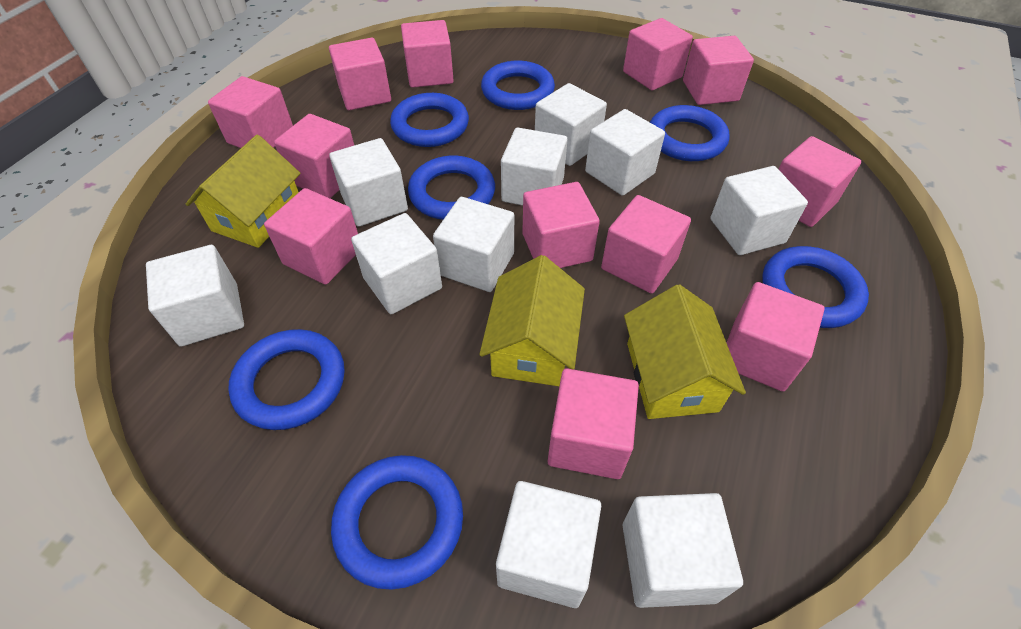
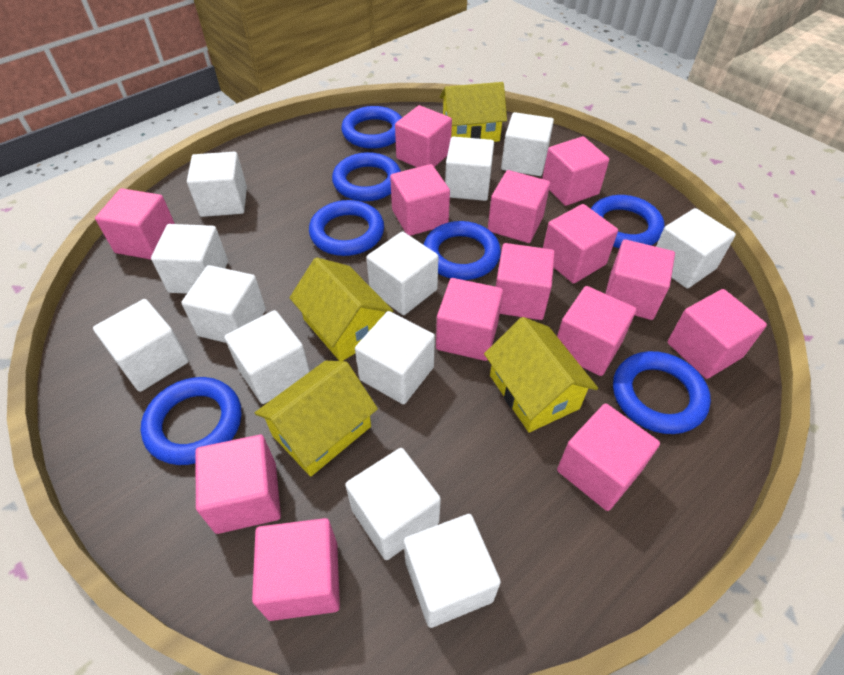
pink cube: [208,76,293,148] [264,188,358,285] [274,114,354,198] [329,38,391,110] [401,20,454,88] [522,182,600,268] [548,368,639,479] [601,195,691,294] [623,18,693,91] [683,36,754,105] [727,282,825,392] [779,136,861,227] = 12 -> [95,188,175,260] [195,435,281,534] [252,518,340,621] [390,164,450,236] [395,105,452,167] [436,278,503,361] [488,170,550,243] [496,243,555,320] [542,136,609,206] [543,204,618,284] [557,286,637,376] [557,403,660,511] [605,239,675,320] [668,289,767,379] = 14
white cube: [146,245,244,347] [329,138,408,227] [351,213,442,314] [433,197,514,292] [496,481,601,608] [501,128,568,206] [535,83,607,166] [585,109,665,196] [623,493,743,608] [710,166,808,255] = 10 -> [93,299,189,392] [151,224,228,294] [181,265,266,343] [187,152,247,217] [224,310,310,404] [345,448,441,560] [355,311,435,404] [366,231,438,315] [404,514,501,628] [445,137,494,201] [501,112,554,176] [656,208,736,288] = 12
yellow house: [186,135,301,248] [479,255,585,386] [624,284,746,419] = 3 -> [255,361,378,476] [289,257,393,361] [440,82,507,142] [484,317,598,432] = 4

